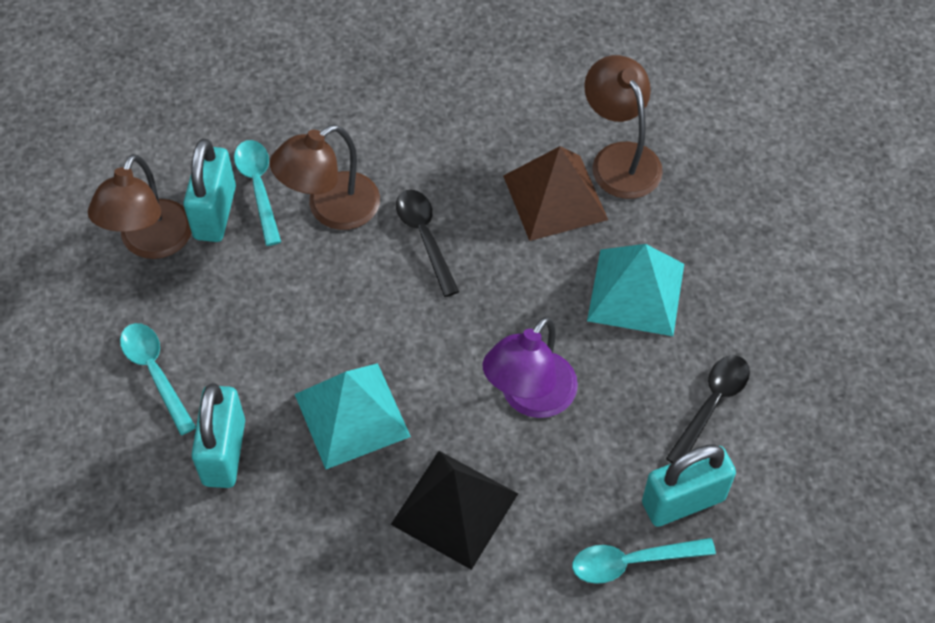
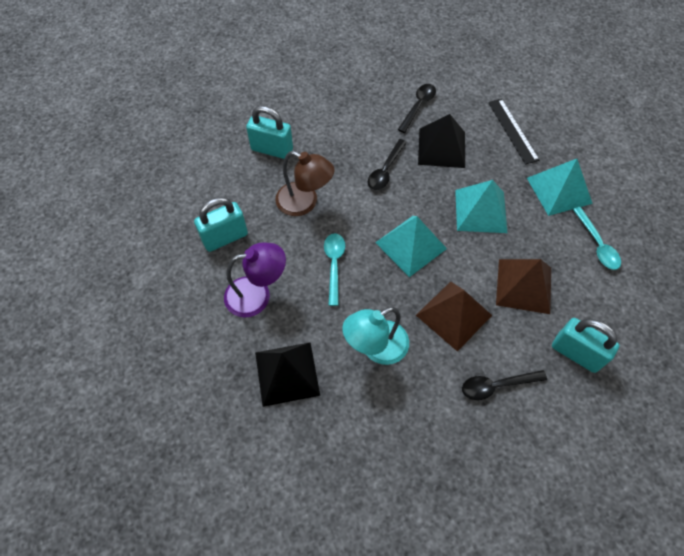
black pyramid: [391,451,518,570] = 1 -> [255,342,320,407] [418,114,465,168] = 2
black ruler: none = 0 -> [488,99,540,165] = 1
black spoon: [396,190,459,297] [666,355,750,463] = 2 -> [368,139,407,190] [398,84,436,133] [462,370,547,400] = 3
brown lamp: [88,154,192,259] [270,125,380,230] [584,55,663,199] = 3 -> [275,151,334,216] = 1
brown pyramid: [503,146,608,241] = 1 -> [416,281,492,352] [496,259,551,314] = 2
turquoise lamp: none = 0 -> [342,307,409,365] = 1
turquoise pyramid: [295,363,411,469] [587,244,684,336] = 2 -> [375,216,447,277] [455,180,507,233] [527,159,593,216] = 3
turquoise spoon: [120,323,196,435] [234,140,281,246] [572,538,716,584] = 3 -> [324,233,345,306] [573,207,621,270] = 2

